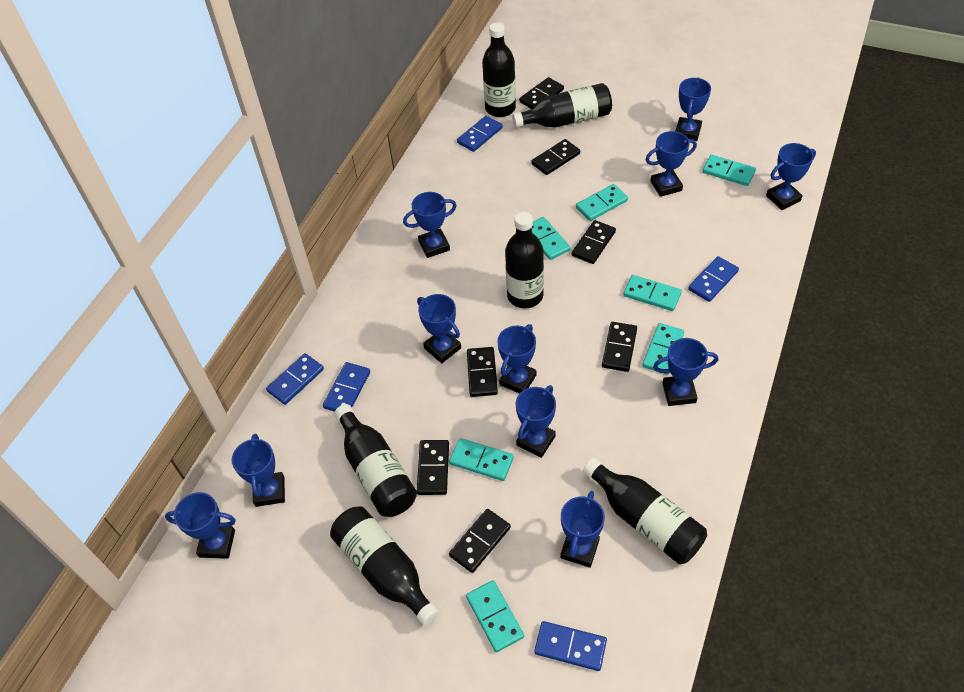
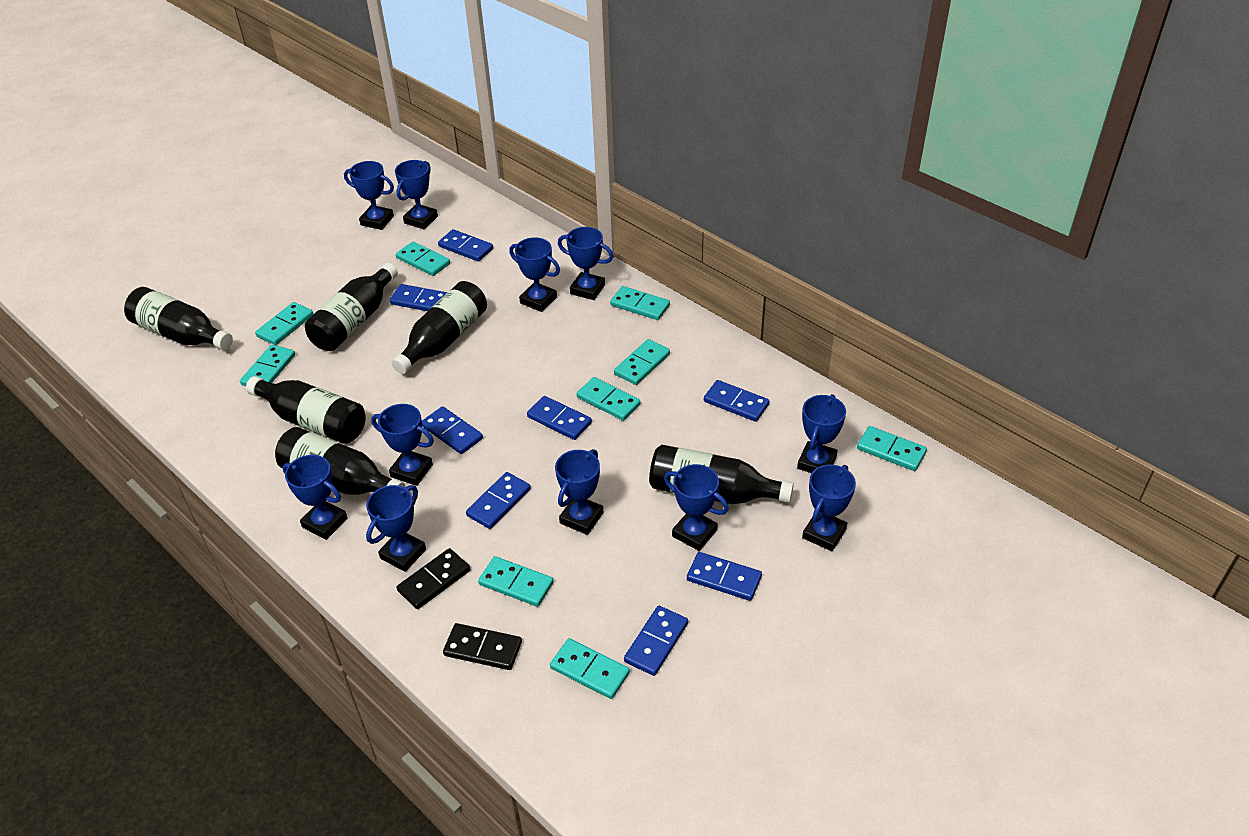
black domino: [417,440,449,495] [449,509,511,573] [467,347,498,397] [519,77,564,109] [532,139,580,175] [572,220,616,264] [602,322,637,372] = 7 -> [397,548,470,609] [443,623,522,670] = 2
blue domino: [266,353,324,405] [323,362,370,412] [457,116,502,152] [534,621,607,671] [688,256,739,302] = 5 -> [390,284,447,311] [422,406,483,454] [438,229,493,262] [466,472,531,529] [527,396,592,440] [624,606,688,676] [687,552,762,601] [704,380,769,422] = 8
turquoise domino: [449,438,514,481] [466,580,524,652] [532,217,570,260] [576,184,628,221] [623,275,682,311] [642,323,684,375] [702,155,756,186] = 7 -> [240,345,295,386] [255,302,314,345] [396,242,450,276] [478,556,554,607] [550,638,630,699] [577,377,640,421] [610,286,670,320] [614,339,670,385] [857,426,927,471] = 9

